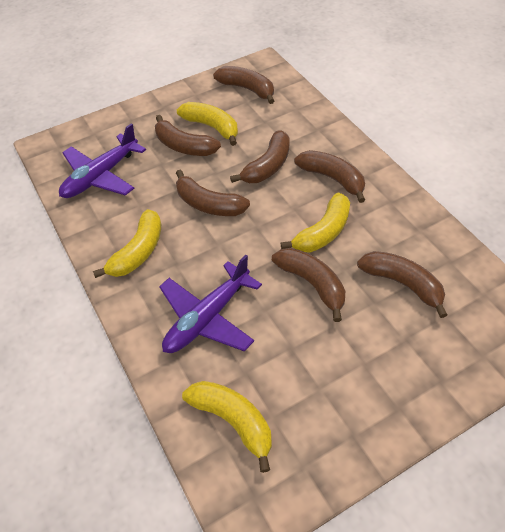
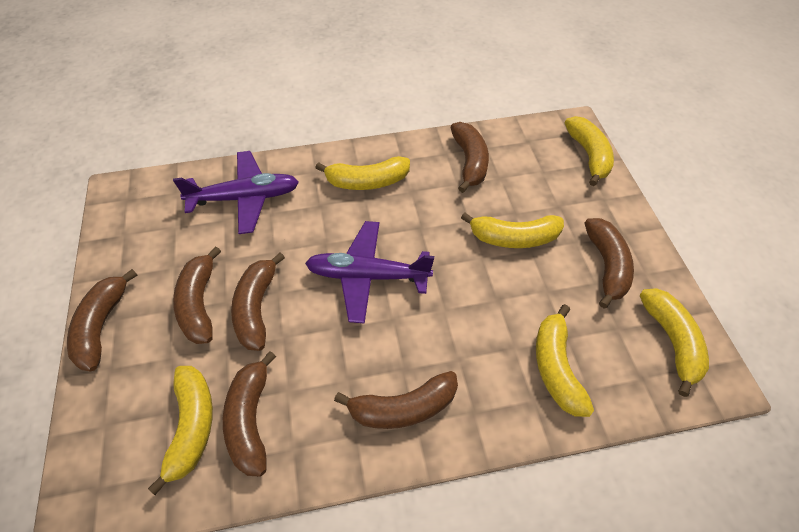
yellow banana: [93,209,161,278] [177,102,238,146] [182,381,272,473] [281,192,350,252] = 4 -> [148,366,213,495] [315,156,410,190] [461,212,564,248] [536,304,594,417] [565,116,614,186] [639,288,709,397] = 6

